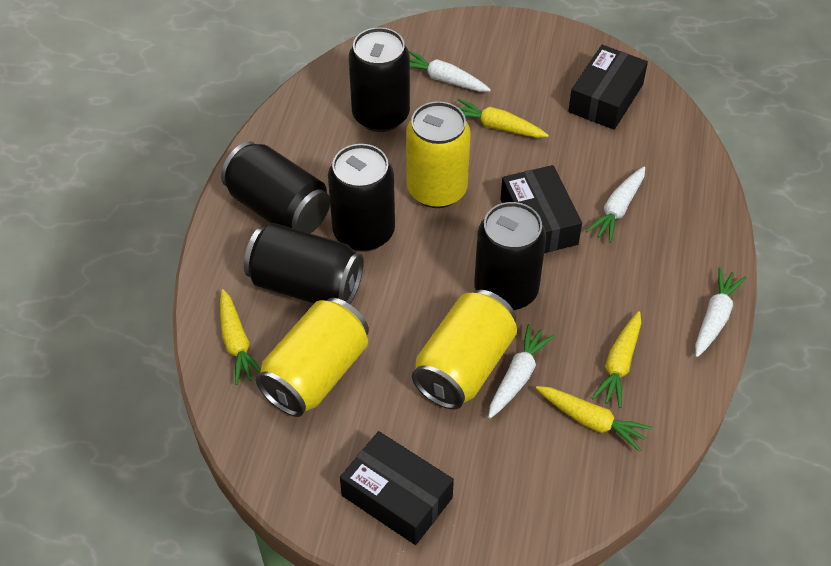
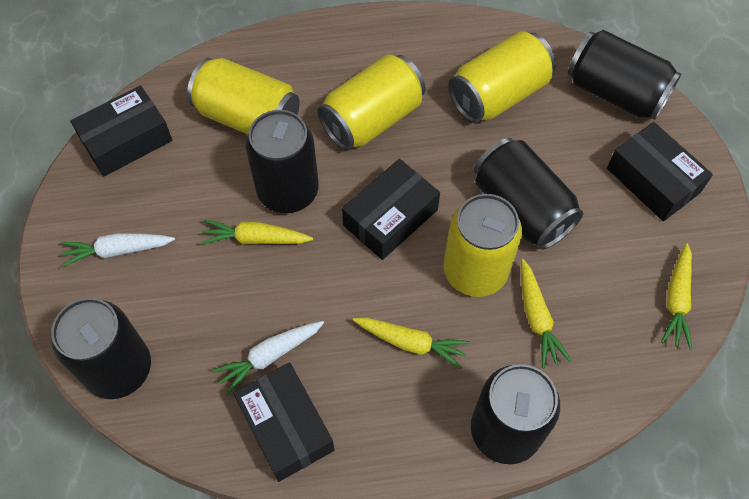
black box: [340,431,454,545] [500,165,582,253] [568,45,648,130] = 3 -> [70,85,172,177] [233,362,334,482] [342,159,440,260] [607,122,713,221] = 4
white carrot: [408,50,491,92] [488,324,555,419] [586,167,645,243] [695,267,747,357] = 4 -> [61,233,175,268] [212,321,324,395] = 2
yellow can: [256,298,369,417] [406,101,471,208] [412,290,517,409] = 3 -> [187,58,299,134] [318,54,426,151] [444,194,522,297] [448,31,556,123] = 4

